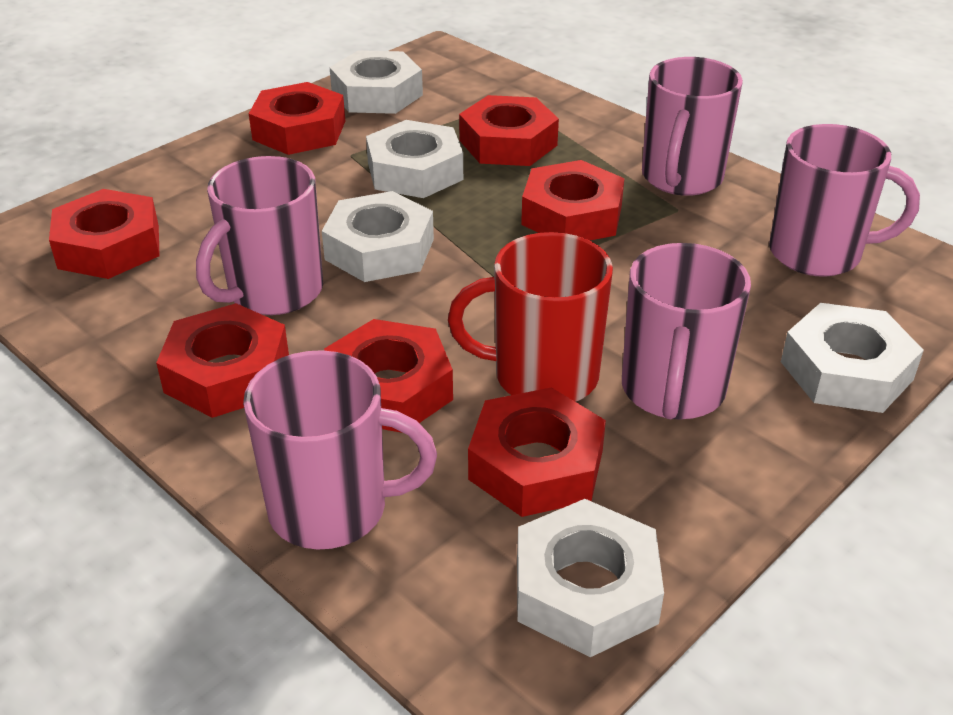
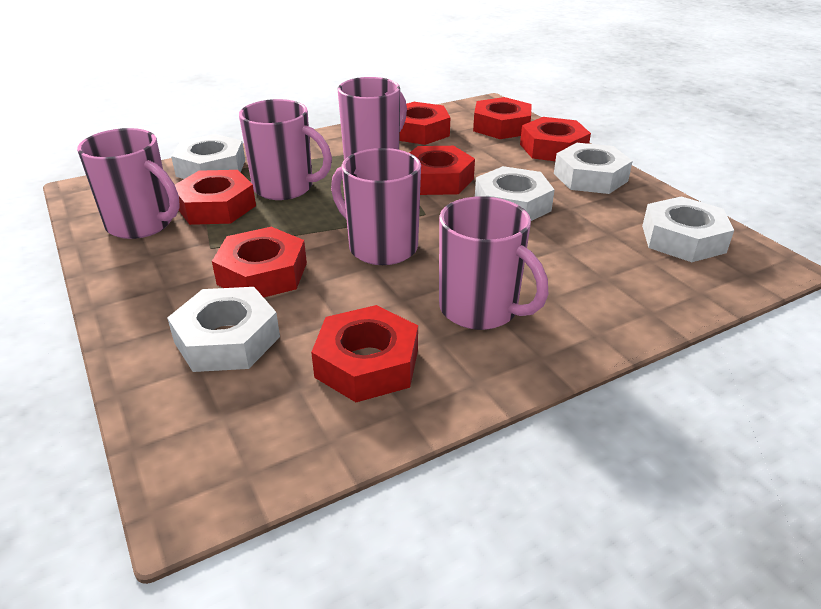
red mug: [448,232,613,402] = 1 -> none = 0

